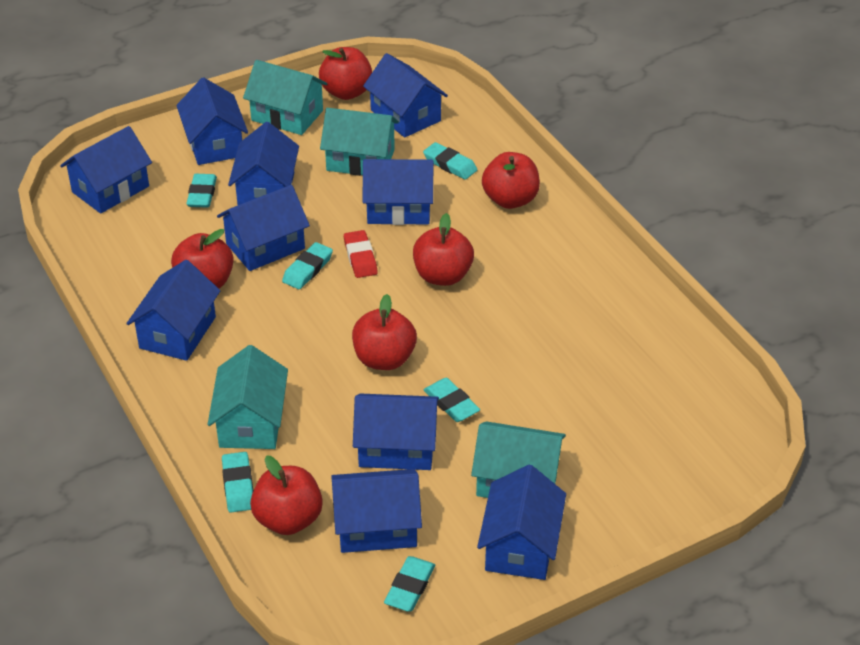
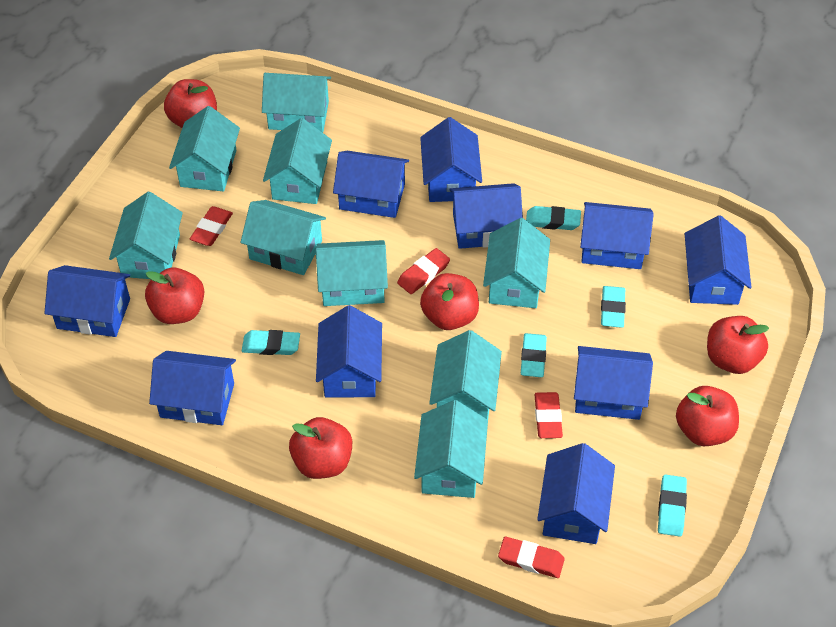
red eraser: [344,230,378,278] = 1 -> [190,206,233,246] [397,248,450,294] [498,537,565,578] [534,392,563,438] = 4
turquoise eraser: [186,174,217,208] [222,452,253,513] [282,242,333,289] [384,556,435,612] [423,142,477,180] [424,378,480,422] = 6 -> [242,330,300,355] [521,333,547,377] [526,206,581,230] [601,286,626,328] [658,475,687,537] = 5
turquoise house: [208,345,288,449] [243,60,328,135] [320,108,399,176] [471,421,566,498] = 4 -> [109,192,183,279] [169,106,240,192] [240,200,326,275] [262,73,331,133] [263,118,332,204] [316,240,388,306] [414,400,488,498] [429,330,502,419] [483,218,550,308] = 9

